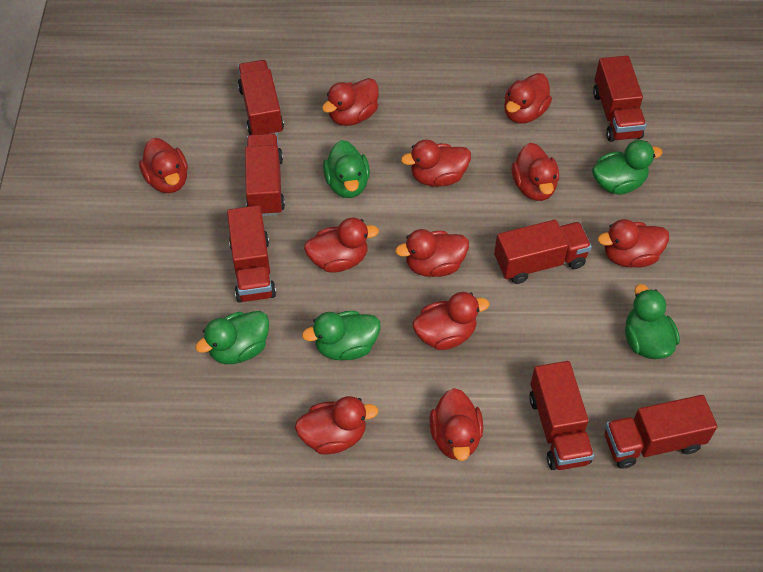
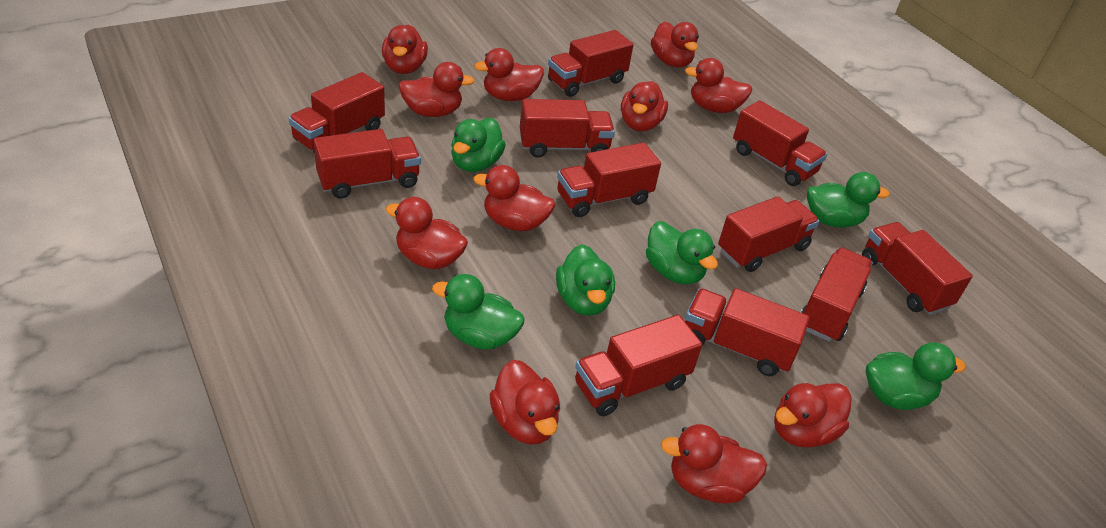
green duck: [195,311,269,364] [302,311,380,360] [323,140,370,198] [592,140,662,194] [625,284,680,359] = 5 -> [432,274,525,350] [451,118,506,172] [556,244,615,316] [646,221,718,285] [807,172,890,228] [866,342,966,410] = 6
red truck: [227,205,276,303] [238,60,284,135] [245,133,285,216] [494,220,592,284] [529,361,594,470] [593,56,646,142] [605,395,717,469] = 7 -> [288,72,385,154] [314,129,421,199] [520,99,615,158] [548,30,633,97] [557,143,661,217] [575,315,702,416] [685,288,810,376] [718,196,819,272] [733,100,827,186] [801,247,873,342] [862,222,973,315] = 11

